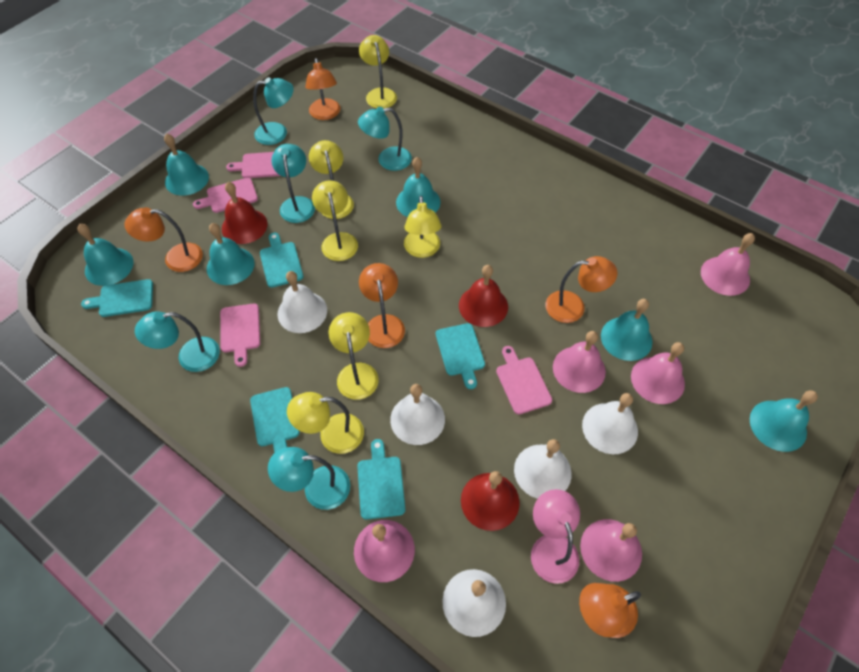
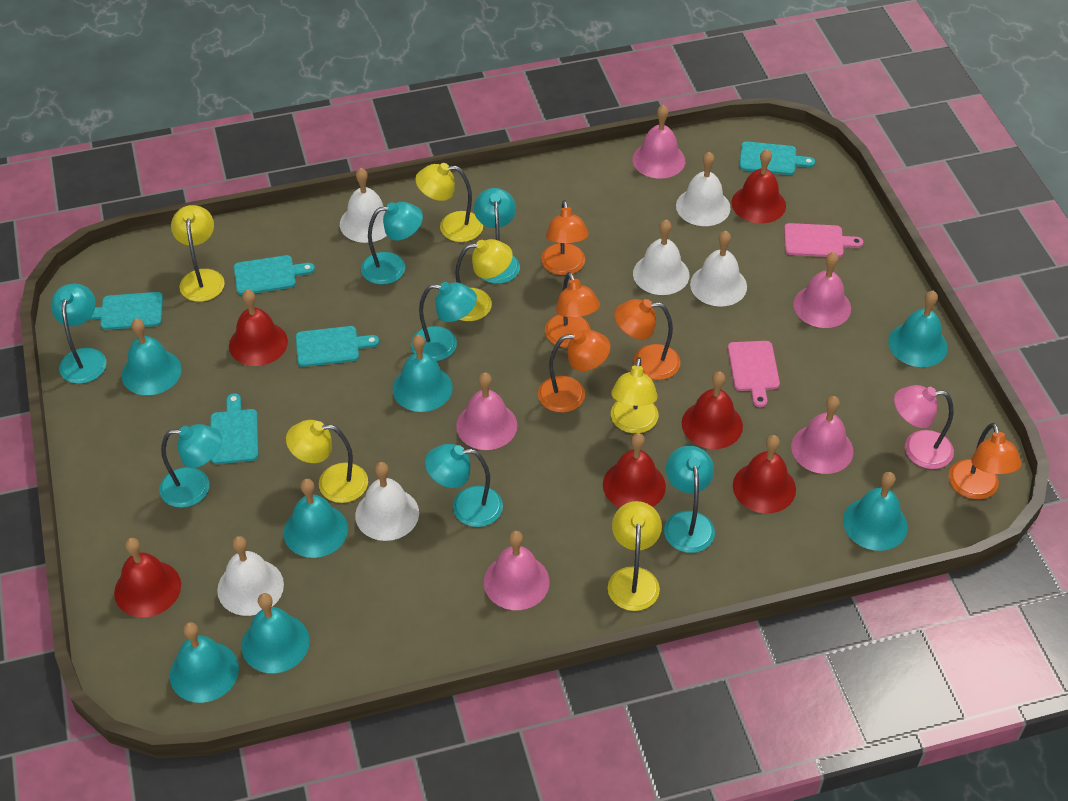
pink cutting board: [193,178,258,213] [220,303,260,367] [226,152,281,178] [496,346,552,414] = 4 -> [728,341,780,407] [784,223,863,257] = 2
red bell: [222,182,268,244] [459,265,508,327] [461,471,520,531] = 3 -> [114,538,181,617] [229,289,288,366] [603,433,666,508] [682,371,743,449] [731,149,786,224] [733,435,796,514] = 6
turquoise bell: [77,224,133,286] [164,133,209,196] [207,223,255,285] [396,157,441,217] [601,299,653,361] [750,390,818,452] = 6 -> [121,318,182,395] [170,622,239,703] [241,593,310,673] [283,479,348,558] [393,335,453,412] [843,472,908,551] [888,290,948,367] = 7
turquoise lamp: [135,311,220,372] [253,77,294,145] [268,447,350,510] [271,144,315,223] [358,107,412,171] = 5 -> [51,284,106,384] [160,424,222,508] [361,202,423,285] [411,282,477,361] [425,444,503,527] [474,188,520,284] [664,446,715,553] = 7
white bell: [278,271,327,333] [390,384,445,445] [442,569,506,637] [514,439,572,499] [582,393,638,454] = 5 -> [217,536,284,616] [340,168,387,243] [355,462,419,541] [633,220,689,295] [676,152,731,226] [690,231,747,307] = 6

